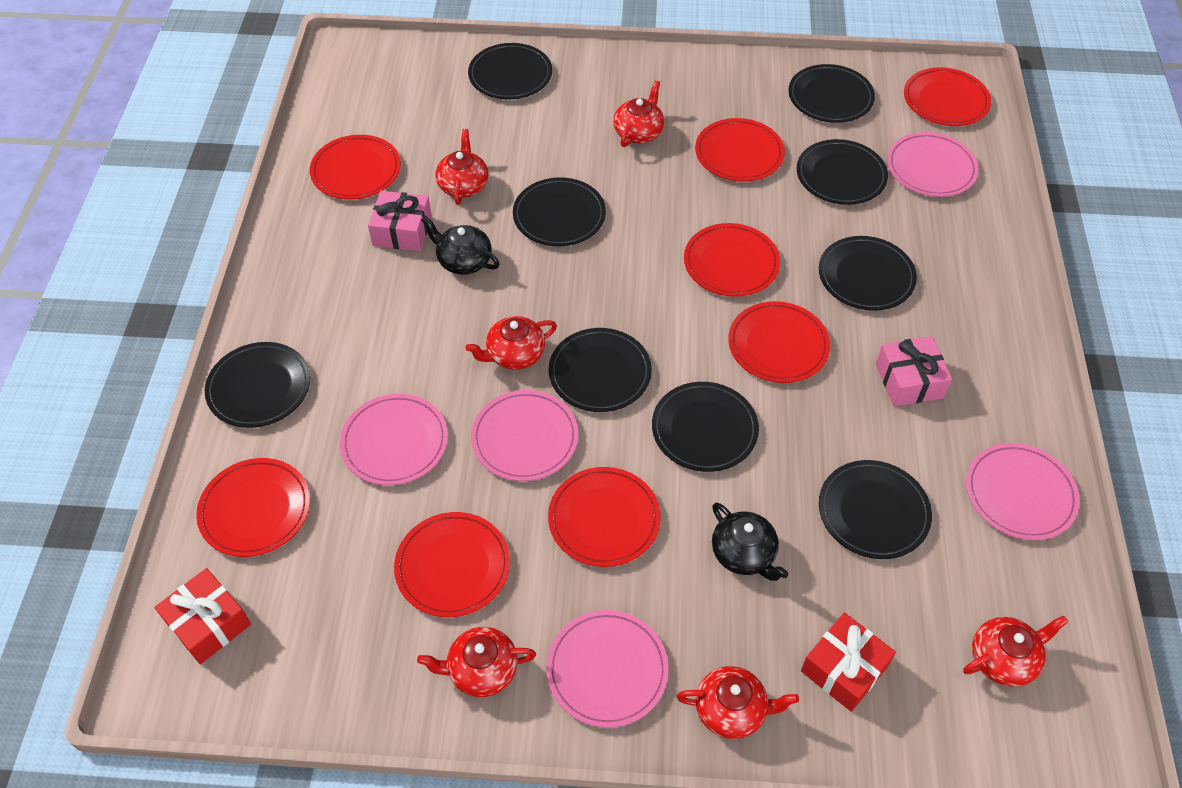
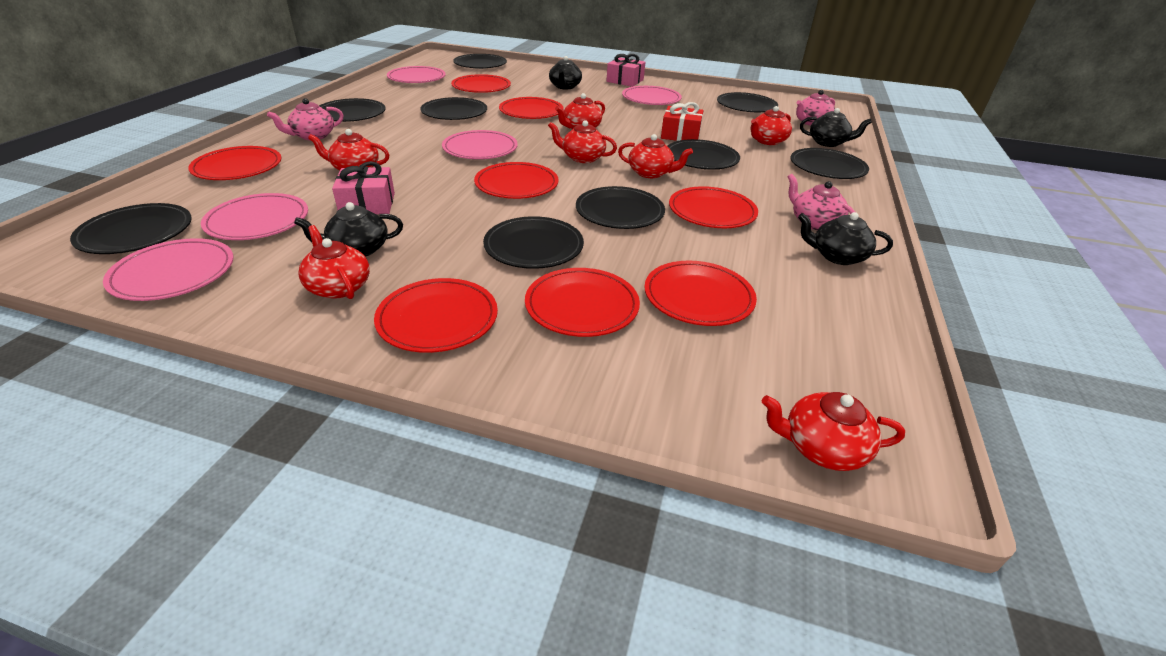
black teapot: [421,216,499,274] [712,503,788,581] = 2 -> [294,202,403,257] [549,56,582,89] [798,212,893,265] [800,108,872,147] = 4
pink teapot: none = 0 -> [267,98,343,140] [788,174,855,230] [796,90,835,126] = 3
red gift: [154,568,251,664] [801,613,896,712] = 2 -> [661,102,704,141] = 1
red teapot: [417,627,536,697] [435,129,488,205] [465,316,557,370] [613,80,664,147] [677,666,799,739] [963,616,1068,687] = 6 -> [298,225,370,299] [308,129,389,170] [548,120,617,163] [555,93,605,129] [618,134,693,178] [751,106,792,145] [762,392,905,471] = 7

